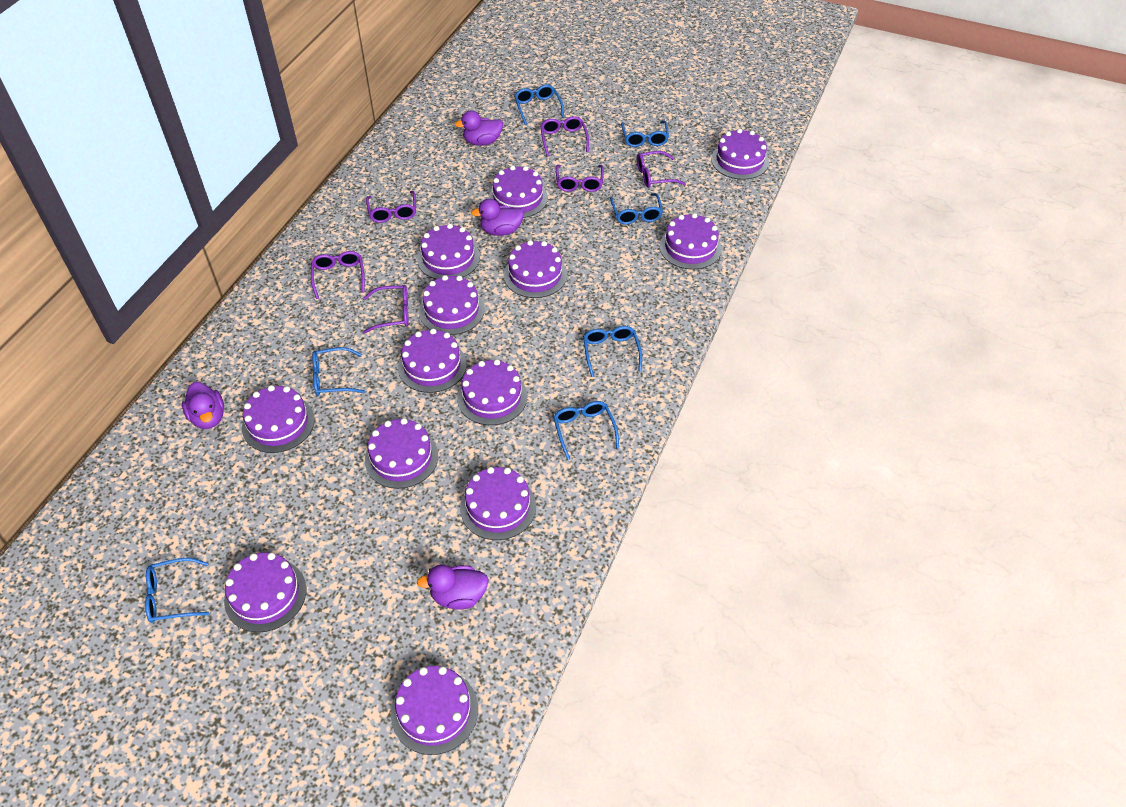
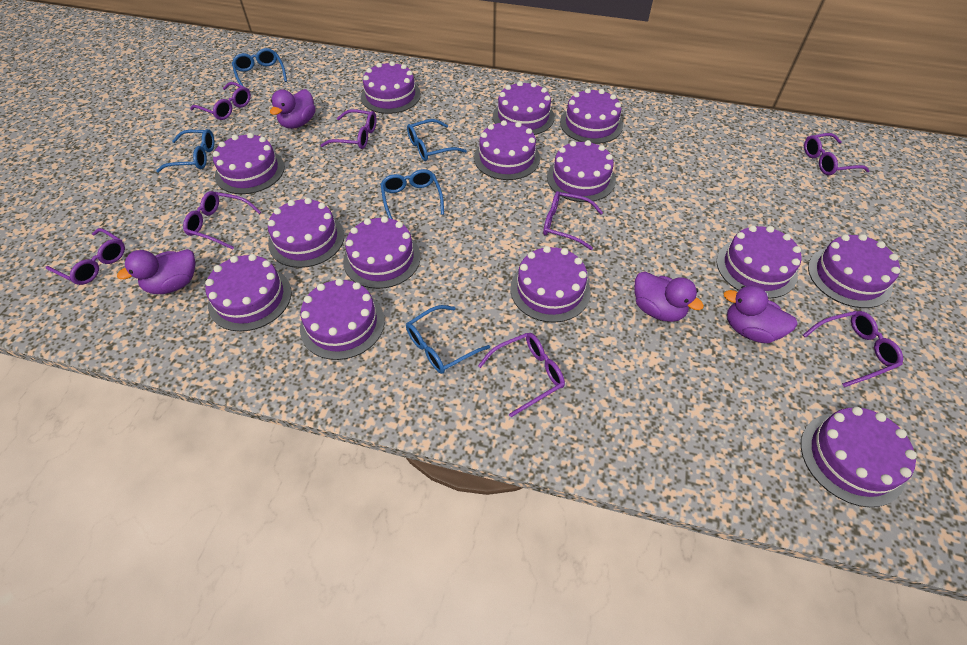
blue glasses: [145,558,209,623] [312,347,365,396] [514,84,564,125] [553,401,619,460] [583,326,642,377] [610,193,663,224] [621,121,669,147] = 7 -> [156,129,215,173] [232,48,287,86] [380,169,444,219] [406,305,490,374] [407,119,467,161] = 5
purple cake: [224,553,306,632] [242,385,315,453] [365,418,438,489] [391,666,478,755] [398,329,467,393] [417,224,480,279] [419,275,485,335] [457,359,527,425] [460,467,536,540] [488,166,548,218] [504,240,567,298] [660,213,722,270] [711,129,769,180] = 13 -> [205,254,292,332] [213,133,285,194] [268,198,344,268] [300,279,385,360] [343,216,421,289] [361,61,421,114] [474,120,540,180] [493,81,555,135] [510,246,591,323] [547,140,616,202] [560,88,623,144] [717,225,802,299] [801,407,917,507] [808,234,900,308] = 14
purple glasses: [311,251,365,299] [363,285,409,333] [366,191,416,223] [540,116,589,157] [556,165,604,192] [637,151,686,188] = 6 -> [46,228,125,285] [183,191,261,250] [190,82,251,120] [320,109,376,149] [478,333,565,417] [543,191,603,250] [803,311,903,387] [804,133,870,175] = 8

